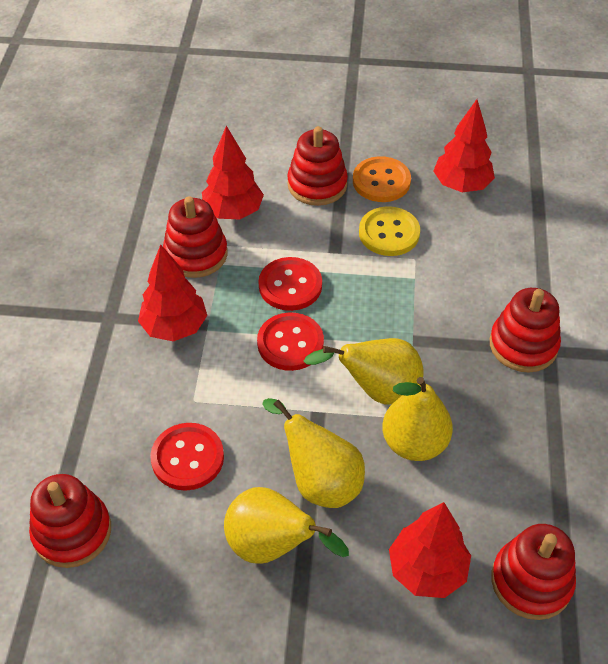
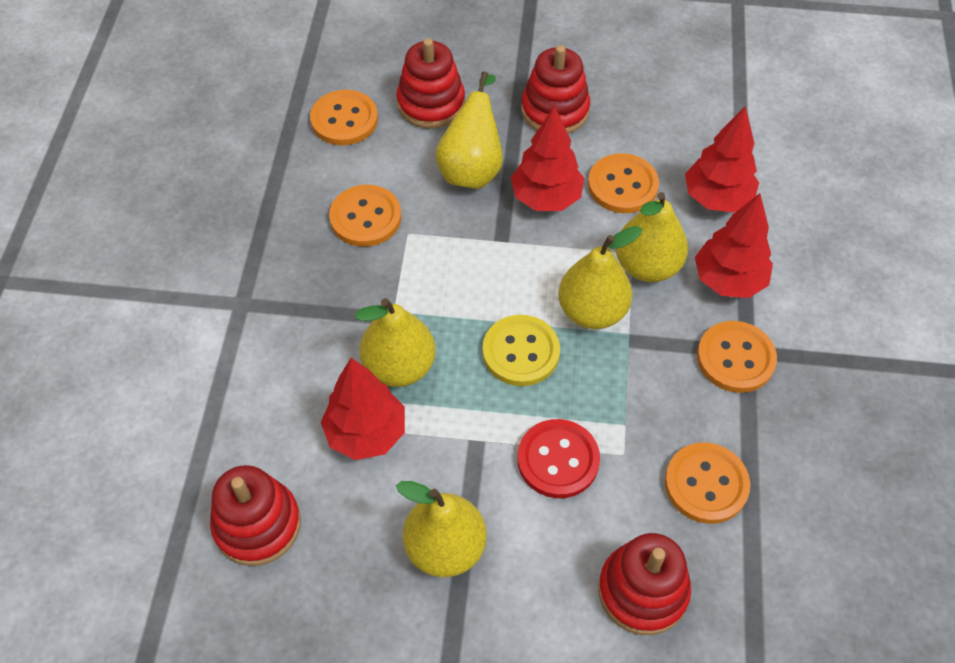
orange button: [353,156,411,202] = 1 -> [310,90,378,145] [329,185,401,247] [588,153,659,213] [665,443,750,524] [697,321,777,393] = 5
red button: [150,423,224,491] [257,312,324,371] [258,257,322,311] = 3 -> [517,419,600,498] = 1
red stacking toy: [29,474,111,568] [163,196,227,278] [287,126,348,206] [490,288,561,372] [491,524,576,620] = 5 -> [210,465,301,566] [396,38,465,129] [521,45,590,134] [598,533,691,635] = 4
yellow pear: [224,487,349,564] [262,398,365,508] [304,338,424,405] [382,377,453,461] = 4 -> [355,298,436,387] [396,481,487,577] [435,71,503,189] [558,226,642,329] [616,192,688,282] = 5

